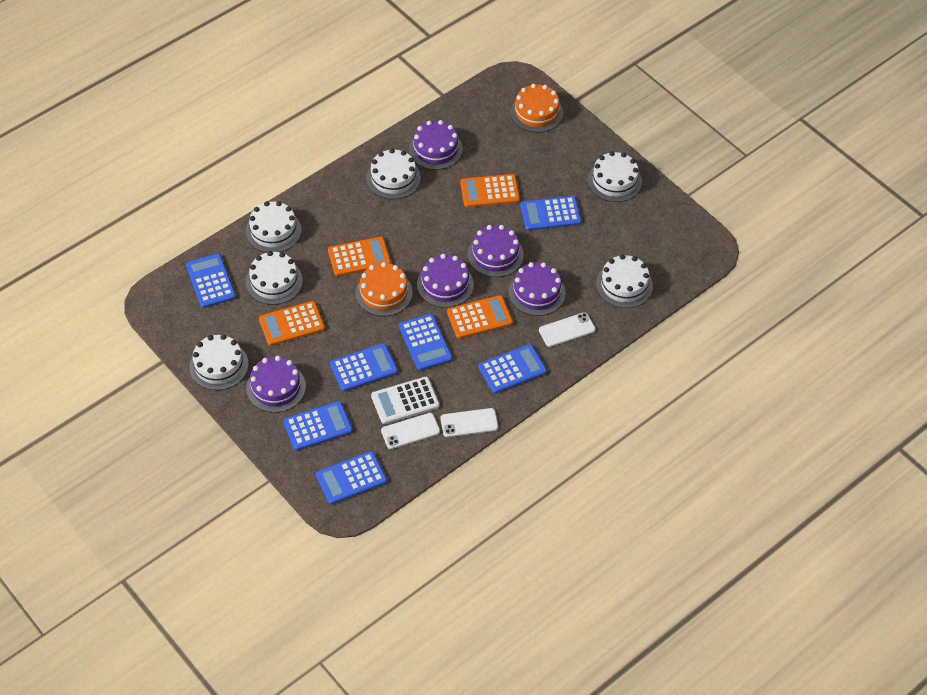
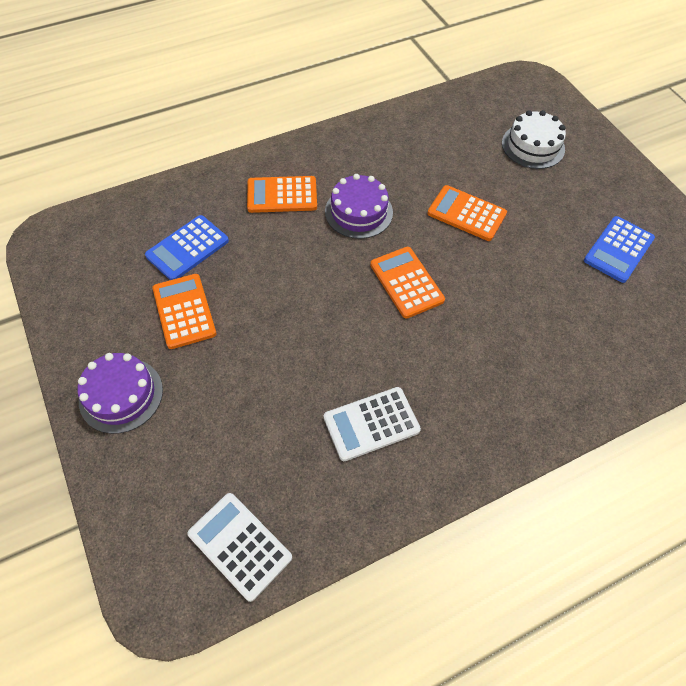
blue calculator: [186,254,236,308] [283,401,353,451] [316,451,387,505] [330,344,398,392] [399,314,453,371] [478,344,547,394] [520,196,582,231] = 7 -> [145,215,229,280] [584,216,655,283] = 2
orange cake: [355,262,412,316] [510,84,563,132] = 2 -> none = 0
purple cake: [246,356,306,413] [409,120,463,170] [417,254,474,308] [468,225,524,277] [508,262,565,316] = 5 -> [77,353,163,434] [325,174,393,239] = 2
white cake: [189,334,249,390] [246,201,301,253] [246,251,303,305] [366,148,421,199] [588,151,642,202] [596,254,653,308] = 6 -> [502,110,566,169] = 1
white calculator: [371,377,440,424] = 1 -> [187,493,292,602] [324,387,421,461] = 2
white phone: [381,413,440,449] [441,408,498,437] [539,312,596,347] = 3 -> none = 0

